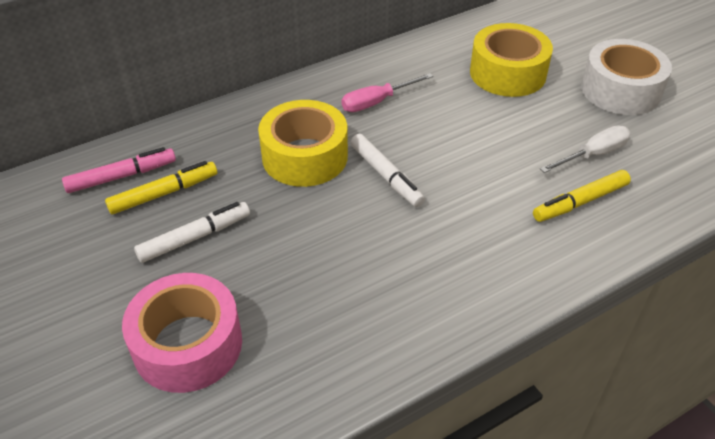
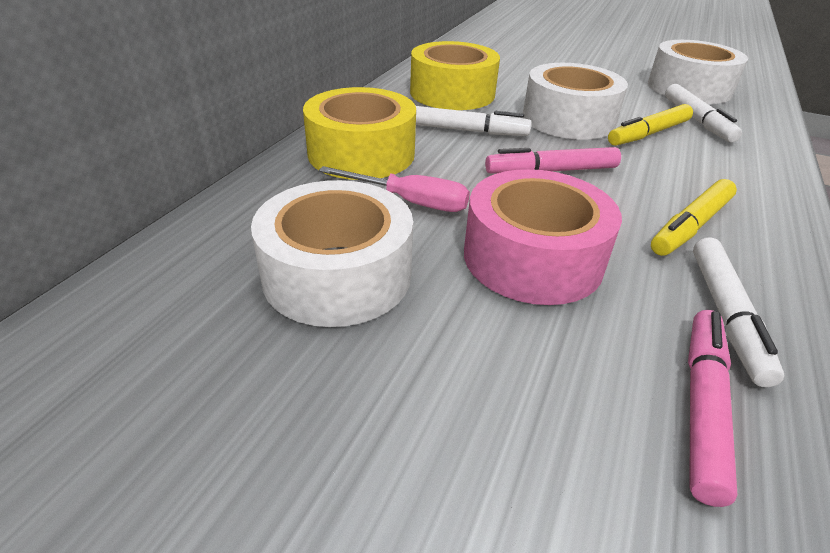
pink marker: [62,147,176,193] = 1 -> [485,147,621,173] [688,310,738,507] = 2
white marker: [134,202,250,263] [351,134,425,207] = 2 -> [416,106,532,136] [665,84,742,142] [693,237,784,387] = 3
white screwdriver: [540,125,630,173] = 1 -> none = 0
white tape: [581,39,672,115] = 1 -> [251,180,413,327] [523,63,628,140] [648,40,748,104] = 3

